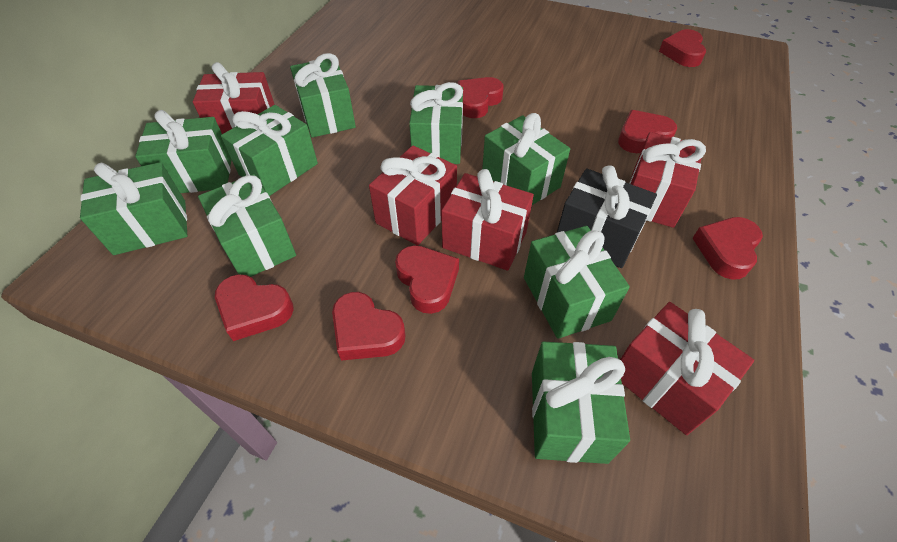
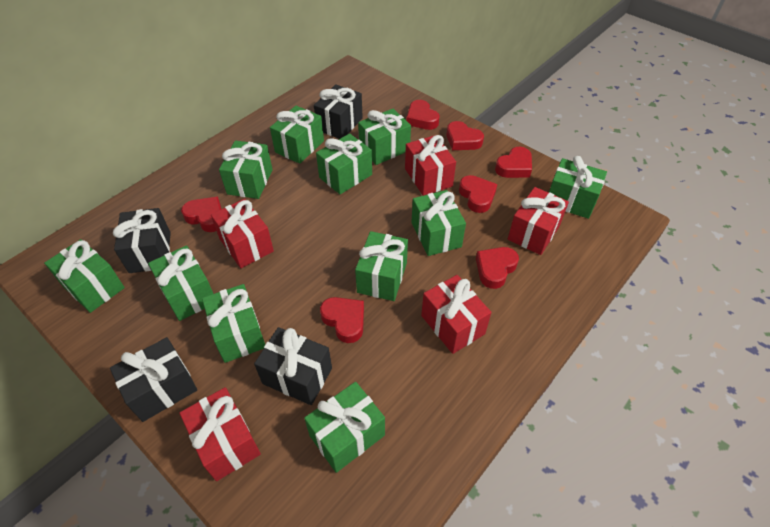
black gift: [557,165,657,268] = 1 -> [110,337,197,422] [113,208,171,273] [254,327,332,405] [314,84,363,139] = 4
green gift: [80,162,187,255] [135,110,232,193] [198,174,296,277] [221,105,318,196] [290,53,356,138] [409,82,463,164] [482,113,570,205] [524,226,630,339] [532,341,630,464] = 9 -> [44,239,125,313] [148,245,213,321] [202,284,265,363] [219,140,273,199] [270,106,324,164] [304,382,385,473] [316,133,372,194] [355,231,408,301] [358,109,411,165] [411,190,466,256] [549,156,607,219] = 11

